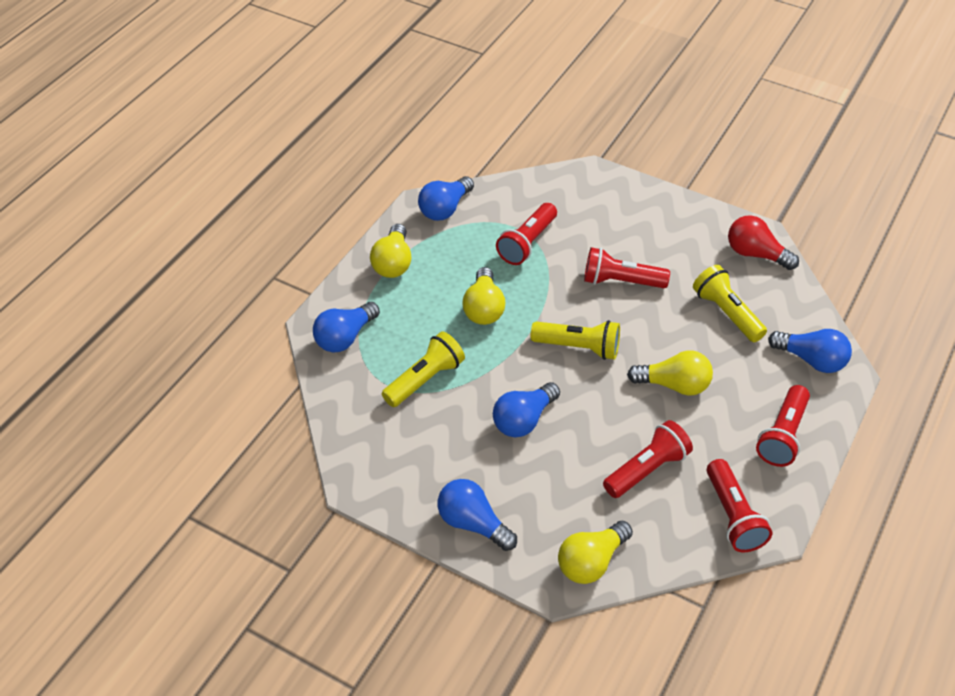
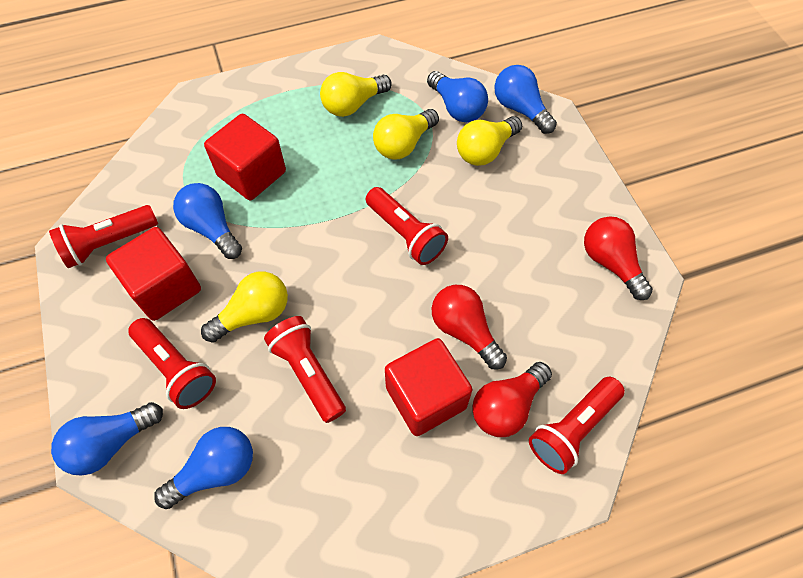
red cube: none = 0 -> [106,227,201,321] [204,114,286,200] [385,338,473,436] = 3
red light bulb: [728,215,799,270] = 1 -> [432,285,507,369] [472,362,552,437] [584,216,653,300] = 3
yellow flashlight: [382,331,465,407] [531,320,620,360] [693,265,767,342] = 3 -> none = 0

